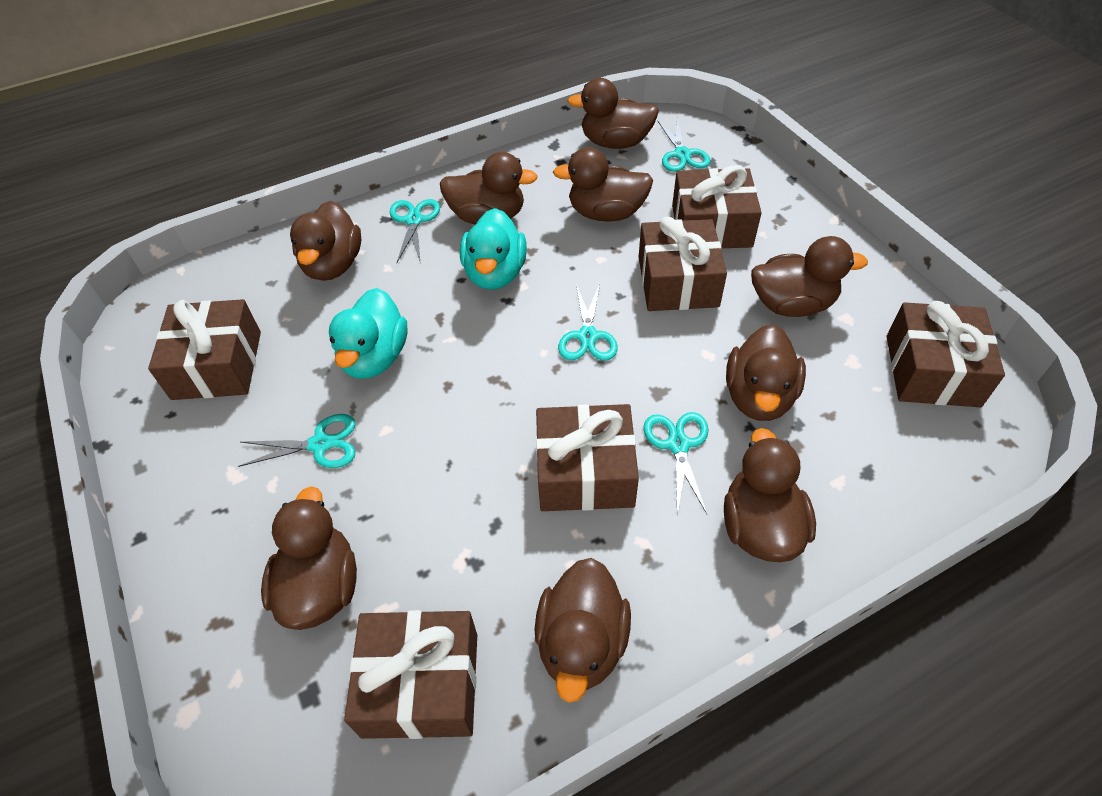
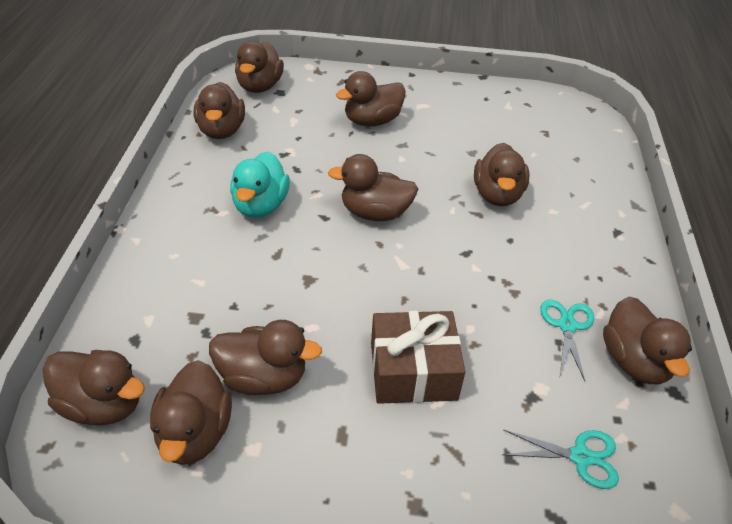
brown gift: [148,299,261,400] [344,610,477,739] [536,404,639,511] [639,217,727,311] [672,165,762,248] [887,301,1005,407] = 6 -> [371,311,465,404] = 1
turquoise duck: [329,288,407,379] [460,208,527,290] = 2 -> [230,151,290,218] = 1
turquoise scissors: [238,414,355,468] [390,199,440,262] [558,284,618,361] [643,412,708,515] [658,118,710,172] = 5 -> [502,429,619,489] [540,300,594,381] = 2

